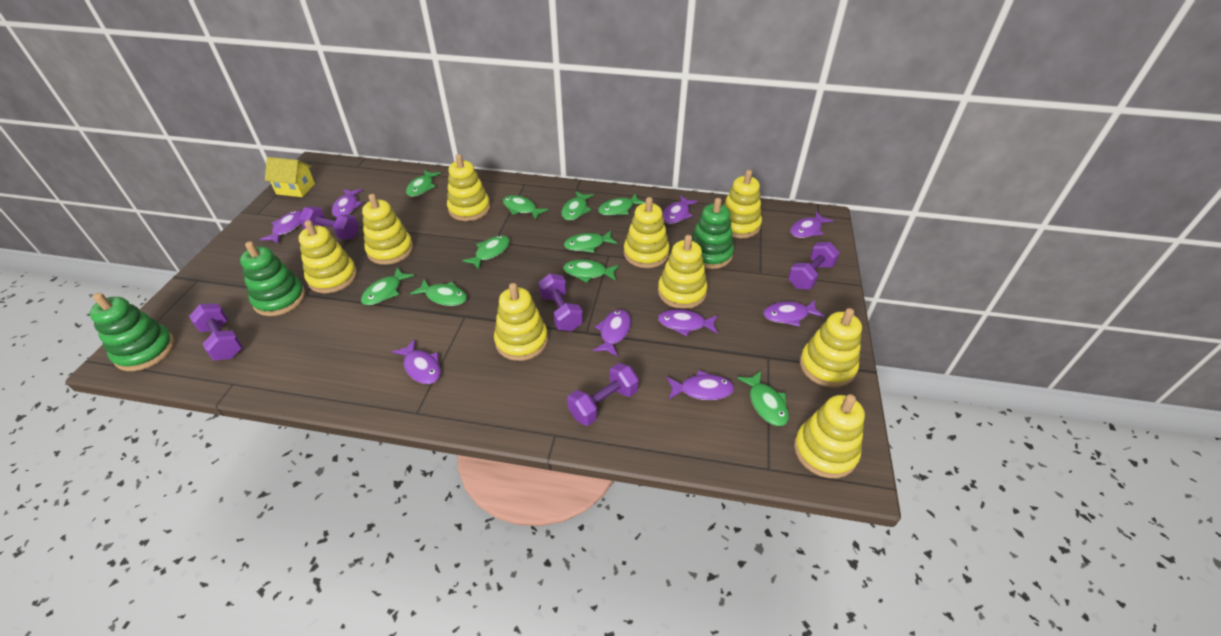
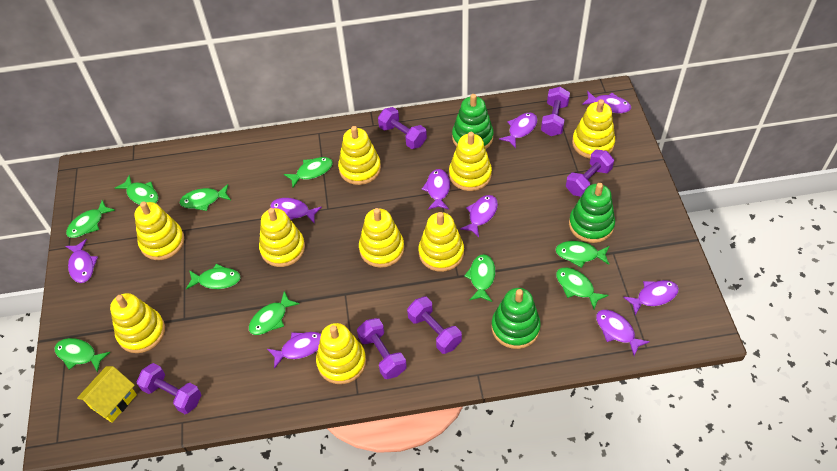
purple dumbbell: [189,304,243,360] [299,206,359,240] [538,274,583,331] [567,363,639,426] [788,242,840,290] = 5 -> [137,363,201,414] [357,318,407,379] [378,107,427,149] [407,297,462,354] [541,87,570,136] [566,150,614,197] = 6

